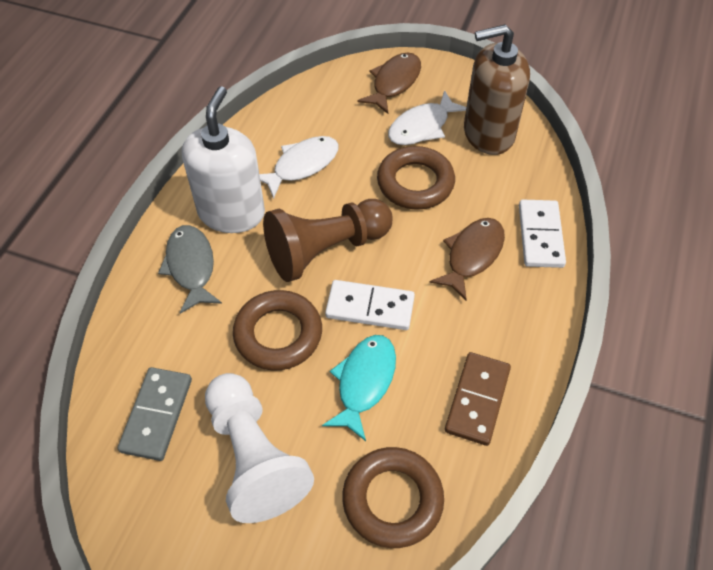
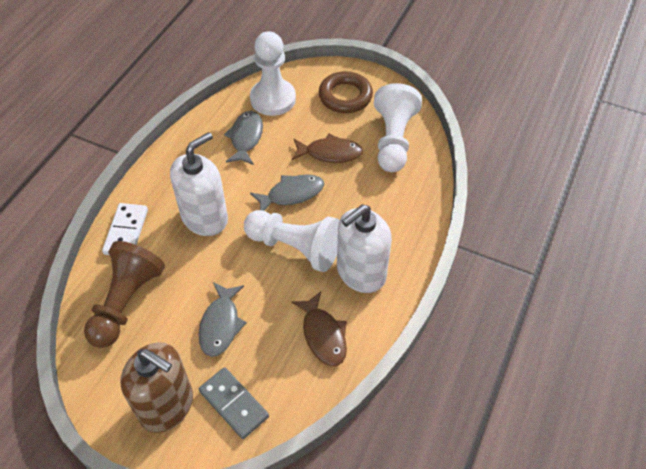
brown domino: [445,352,511,446] = 1 -> none = 0
brown ring: [233,290,322,370] [342,447,444,548] [377,146,455,210] = 3 -> [319,71,373,113] = 1
grey fish: [158,225,222,314] = 1 -> [198,282,247,357] [224,111,263,165] [250,174,324,211] = 3
turquoise fish: [322,335,396,441] = 1 -> none = 0
white domino: [325,280,415,330] [519,200,566,268] = 2 -> [102,203,148,255] = 1
white fish: [259,136,339,199] [388,90,466,145] = 2 -> none = 0
white pawn: [205,373,314,523] = 1 -> [244,210,340,272] [250,31,296,116] [374,83,422,172] = 3
white soap dispenser: [182,86,265,233] = 1 -> [170,132,228,236] [337,204,392,293] = 2

